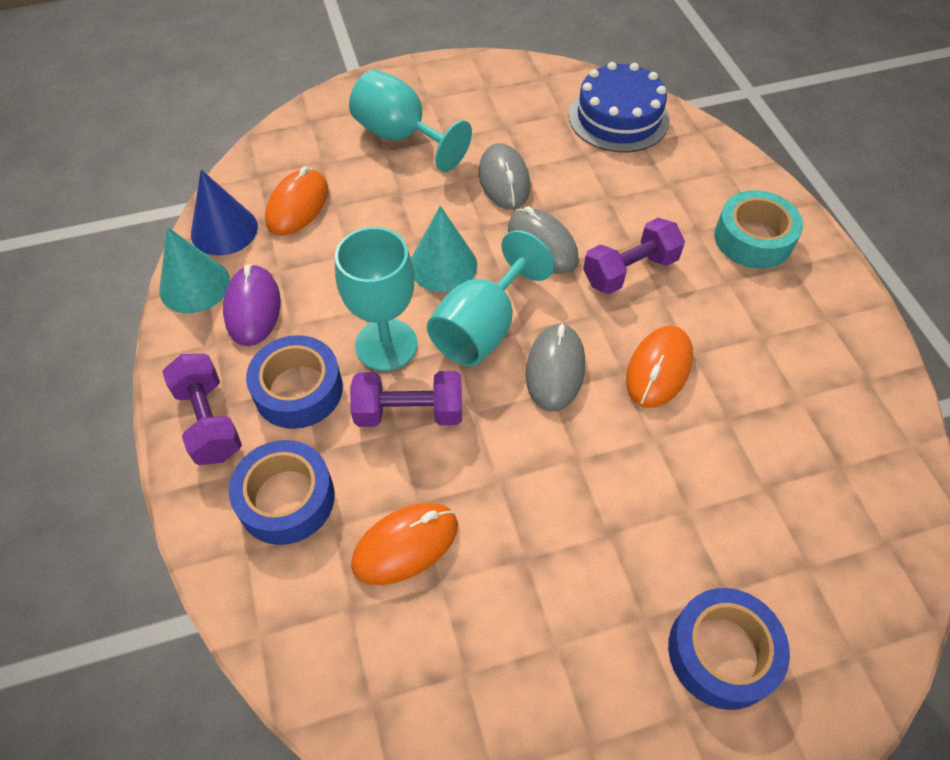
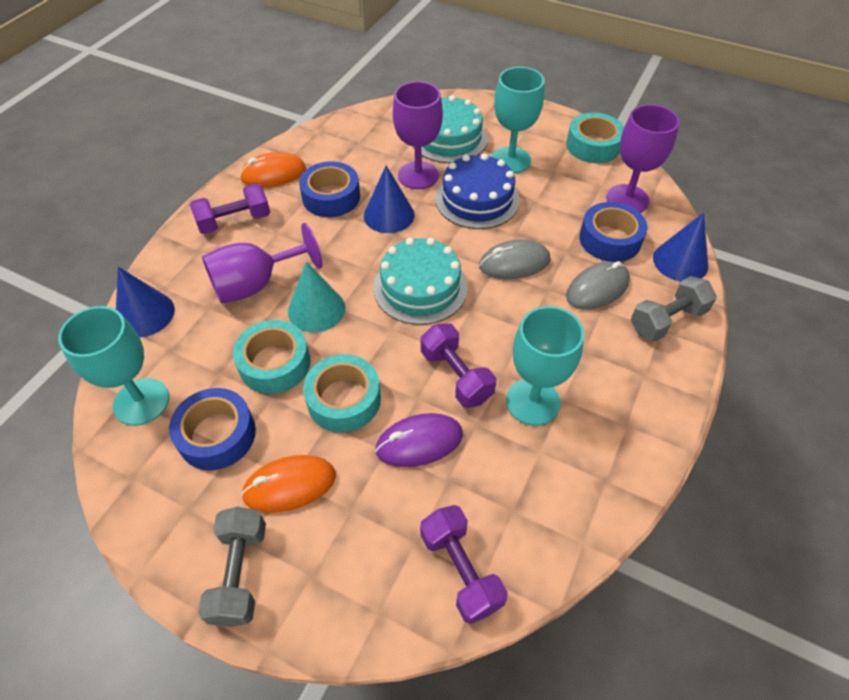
blue cone: [191,170,258,256] = 1 -> [116,267,175,337] [364,165,415,233] [653,213,708,282] = 3
grey dumbbell: none = 0 -> [198,507,266,627] [631,276,717,342] = 2
grey mouse: [479,143,530,210] [508,206,579,274] [526,323,585,411] = 3 -> [479,239,551,279] [566,261,630,310] = 2
orange mouse: [265,166,328,235] [351,503,458,585] [626,326,693,408] = 3 -> [240,152,306,187] [241,455,336,513] = 2
purple goblet: none = 0 -> [202,223,322,304] [393,81,443,189] [606,104,679,213] = 3
turquoise cake: none = 0 -> [374,238,468,325] [413,95,488,163] = 2
turquoise cone: [159,227,230,313] [411,206,477,292] = 2 -> [288,262,345,332] = 1
turquoise tape: [714,190,803,269] = 1 -> [233,320,310,394] [303,354,381,432] [566,113,624,163] = 3

